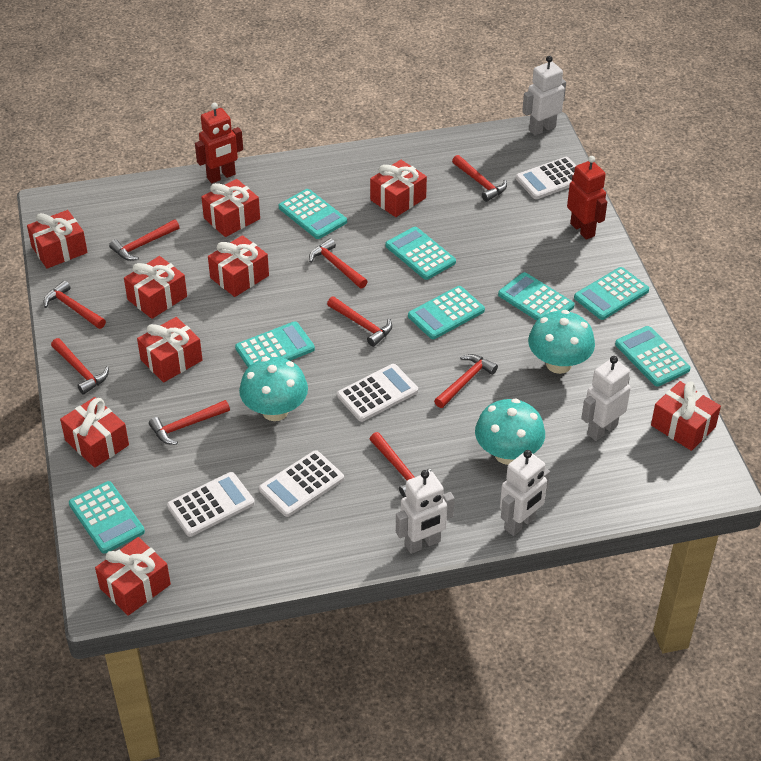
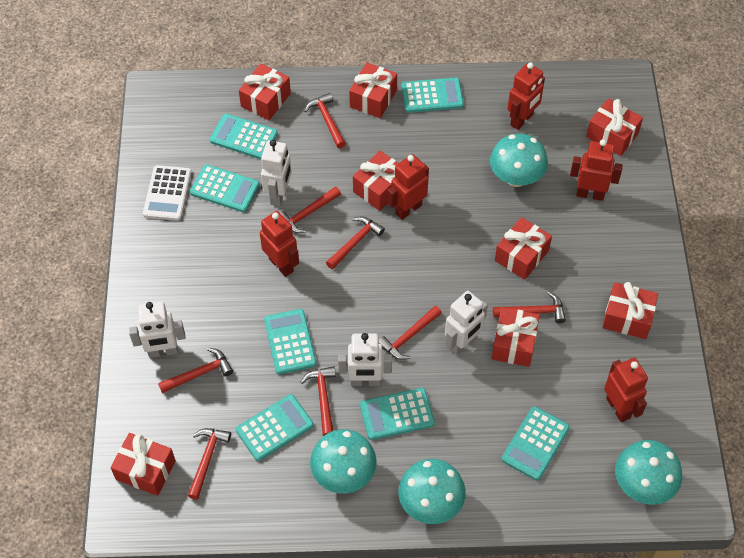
red gift: [27,210,88,269] [60,397,129,468] [95,537,171,616] [124,256,187,319] [137,317,202,383] [201,179,260,237] [208,235,269,297] [370,160,427,217] [651,381,721,451] = 9 -> [110,433,176,496] [239,64,291,120] [349,62,397,118] [353,151,398,211] [492,307,540,367] [495,217,552,280] [586,99,643,156] [602,282,658,339] = 8
red hammer: [44,280,106,329] [51,338,109,394] [109,220,180,261] [149,400,230,445] [309,238,368,288] [327,296,392,347] [370,432,431,497] [434,354,498,408] [452,155,507,202] = 9 -> [158,348,233,393] [188,428,231,500] [280,186,341,233] [301,366,336,436] [305,93,346,148] [326,216,385,269] [379,306,442,360] [493,292,566,323] = 8
red robot: [195,102,243,183] [567,156,607,240] = 2 -> [260,211,299,277] [387,154,429,220] [507,62,545,130] [570,139,623,201] [604,358,648,422] = 5
turquoise calculator: [69,481,145,554] [235,321,315,367] [279,189,347,239] [385,227,456,280] [408,286,485,339] [498,272,575,321] [574,267,649,320] [615,326,691,387] = 8 -> [190,164,260,212] [210,114,278,159] [236,394,314,461] [264,309,317,374] [360,388,435,440] [402,77,464,113] [501,406,570,480] = 7
turquoise mushroom: [239,357,308,421] [475,399,545,465] [528,310,595,374] = 3 -> [310,429,377,493] [398,459,466,524] [490,134,548,187] [615,440,682,505] = 4
white calculator: [167,472,255,537] [259,450,344,517] [337,364,418,422] [516,157,576,199] = 4 -> [143,165,192,221] = 1

